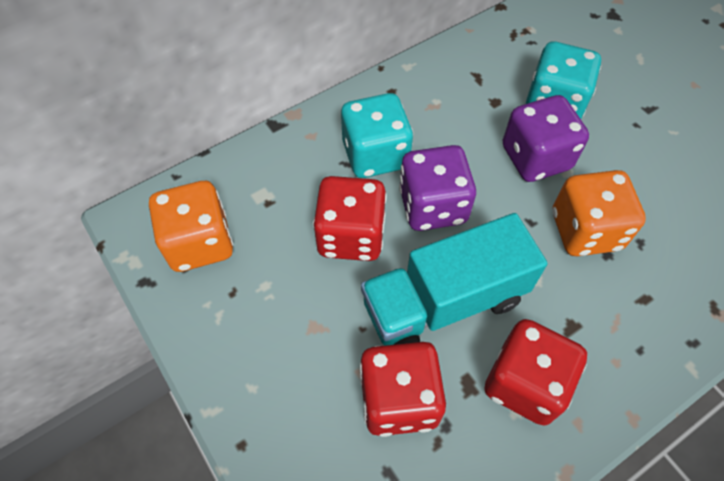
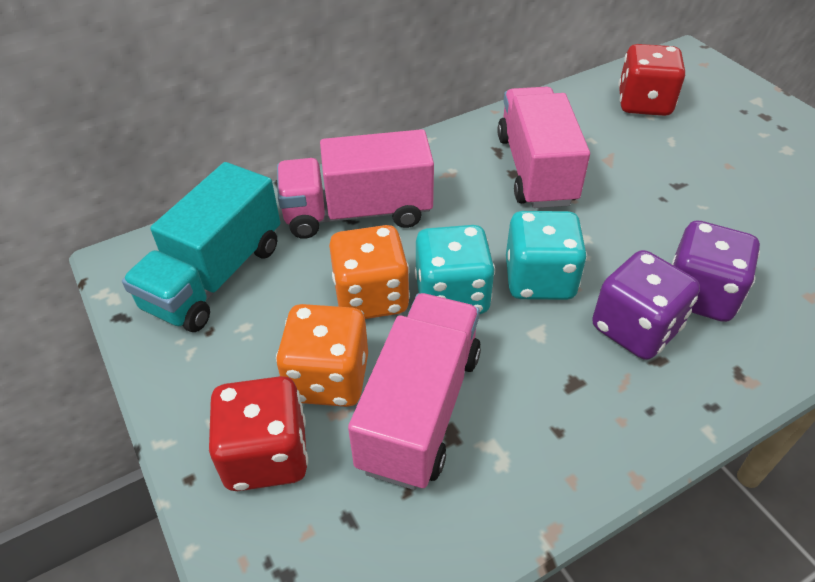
pink truck: none = 0 -> [277,129,434,239] [348,293,481,490] [497,87,590,208] = 3
red dice: [313,176,387,261] [360,342,446,437] [484,319,587,426] = 3 -> [209,376,308,491] [618,44,685,116] = 2

